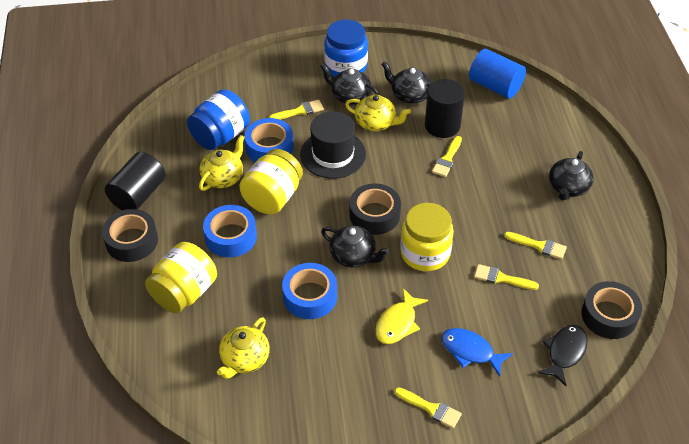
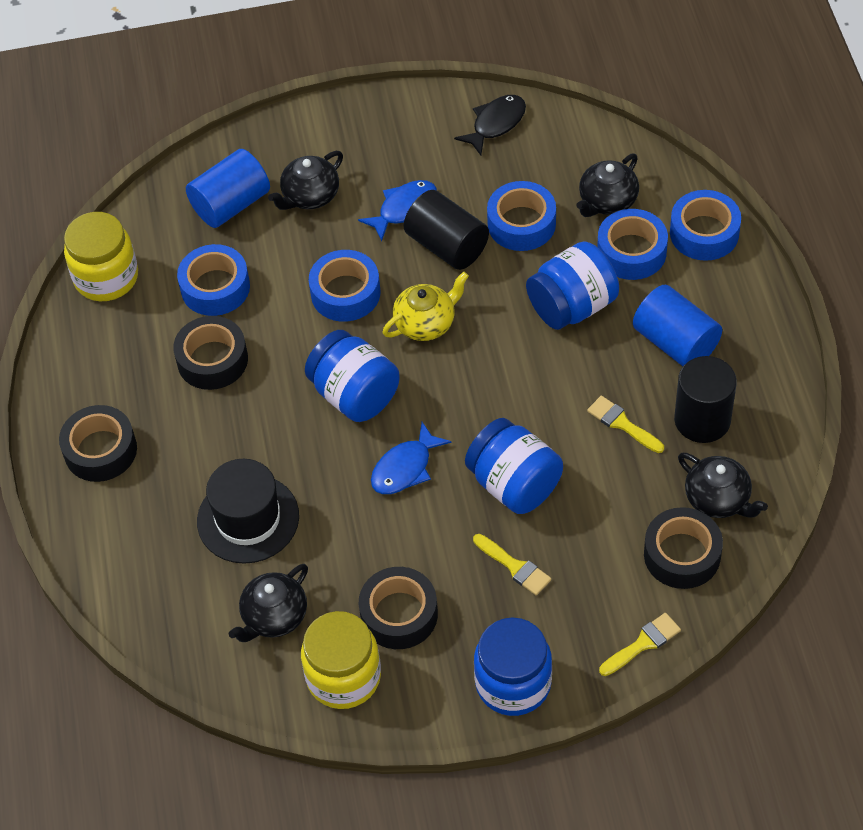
black tape: [102,209,158,262] [350,184,401,235] [581,281,642,339] = 3 -> [59,405,137,482] [173,316,248,390] [359,567,438,649] [644,507,723,589] = 4
blue cylinder: [469,49,526,99] = 1 -> [186,149,270,228] [633,285,722,366] = 2
blue fish: [441,328,513,377] = 1 -> [358,180,437,241] [371,422,451,494] = 2
blue jar: [187,89,250,150] [324,20,368,77] = 2 -> [305,330,400,422] [465,418,563,514] [474,618,552,716] [526,241,619,330] = 4
blue tape: [203,205,257,257] [244,118,294,162] [282,263,337,319] = 3 -> [177,244,250,316] [309,250,380,322] [487,181,556,251] [597,209,668,280] [670,190,741,261] = 5
yellow brush: [269,100,324,120] [394,387,462,429] [432,136,462,177] [474,264,539,290] [504,232,567,259] = 5 -> [473,534,551,595] [587,396,664,453] [599,613,681,676] = 3
yellow fish: [376,288,428,344] = 1 -> none = 0
yellow jar: [145,242,217,313] [239,149,303,214] [400,203,454,271] = 3 -> [64,212,138,301] [301,611,381,709] = 2
yellow teapot: [199,135,245,191] [217,317,270,379] [345,95,411,131] = 3 -> [383,272,469,341] = 1

